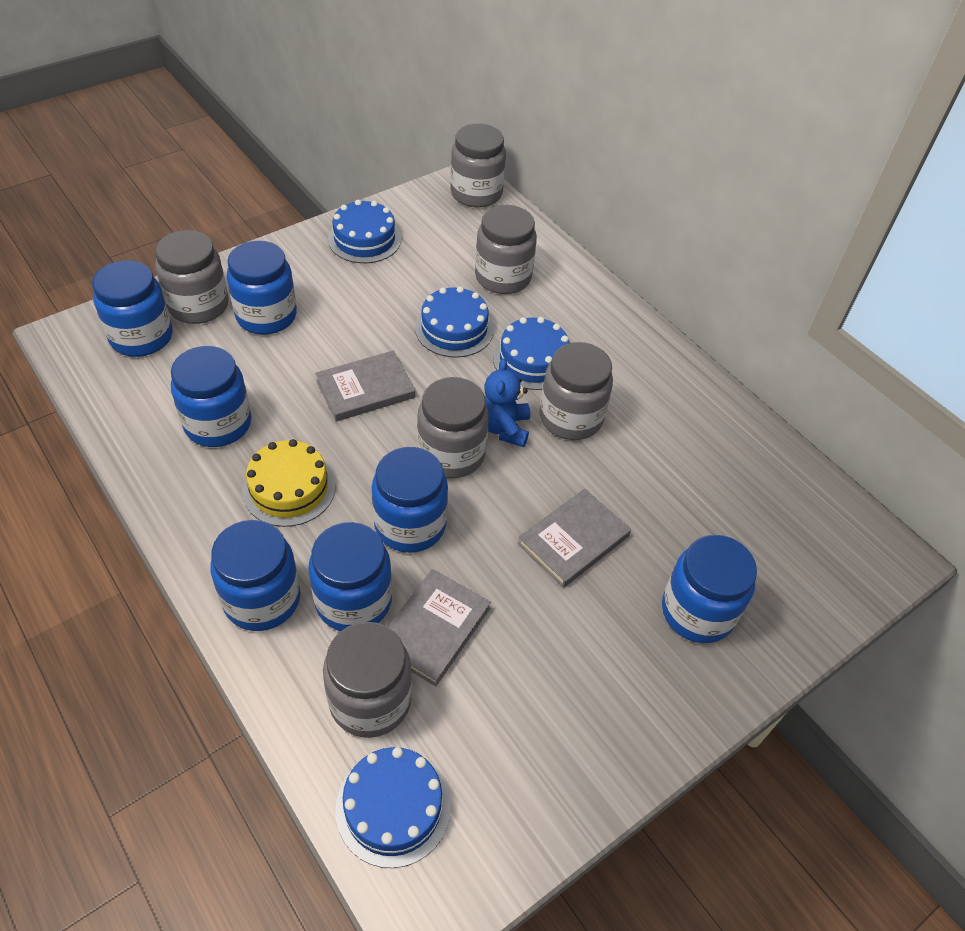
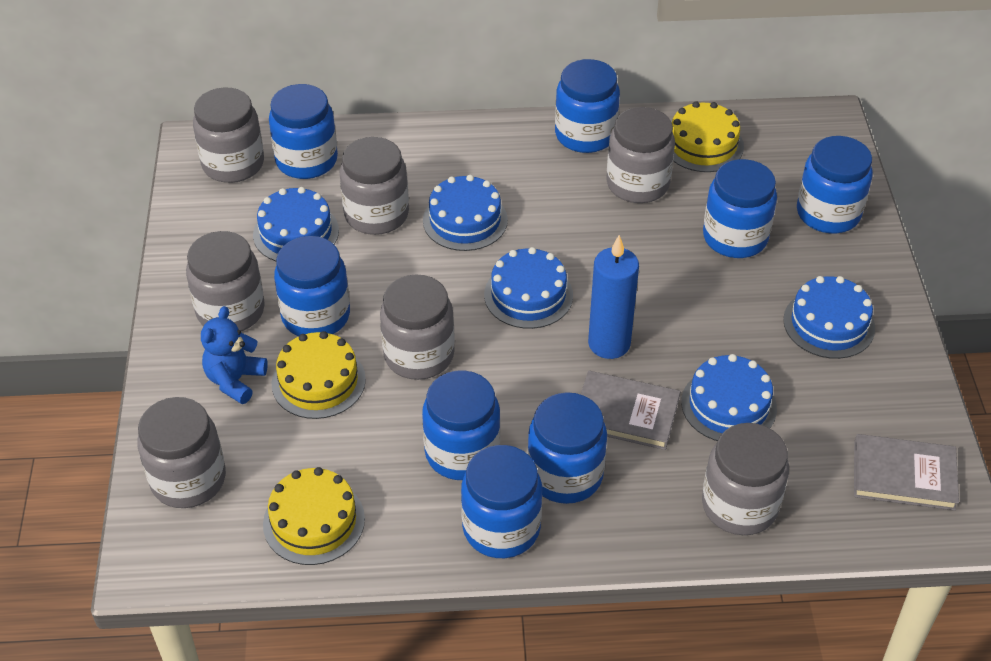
blue cake: [328,200,401,263] [335,747,451,868] [415,286,494,358] [493,317,569,390] = 4 -> [253,187,339,261] [423,175,508,251] [484,247,573,329] [681,354,777,441] [783,276,875,359] = 5
blue candle: none = 0 -> [588,235,639,359] = 1
blue jar: [92,260,173,357] [171,346,252,447] [210,520,300,631] [227,241,297,335] [308,522,392,631] [372,447,448,553] [662,535,757,643] = 7 -> [269,84,338,179] [274,236,350,336] [422,370,500,480] [461,445,542,558] [527,392,607,504] [555,59,620,153] [703,159,777,258] [797,136,873,233] = 8
grey book: [315,351,415,422] [388,569,491,686] [518,488,631,588] = 3 -> [580,371,680,450] [854,434,959,511] = 2
grey jar: [155,230,229,324] [323,622,412,738] [417,377,489,478] [450,124,506,208] [475,205,537,294] [539,342,613,440] = 6 -> [137,397,226,508] [186,231,265,331] [193,88,264,183] [340,137,409,235] [380,274,455,380] [607,107,675,203] [702,423,789,535] = 7
yellow cake: [242,439,336,527] = 1 -> [263,467,365,565] [272,331,366,419] [672,101,744,172] = 3

